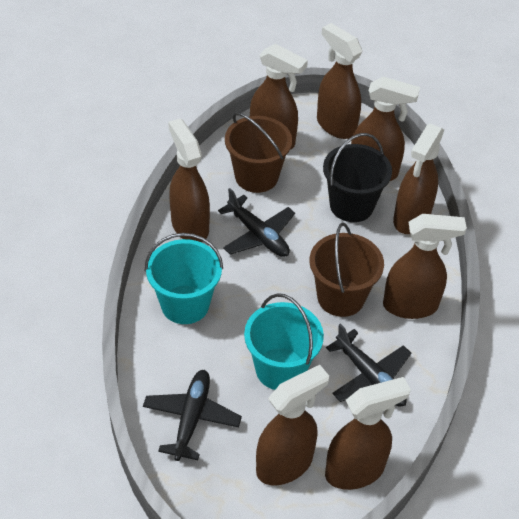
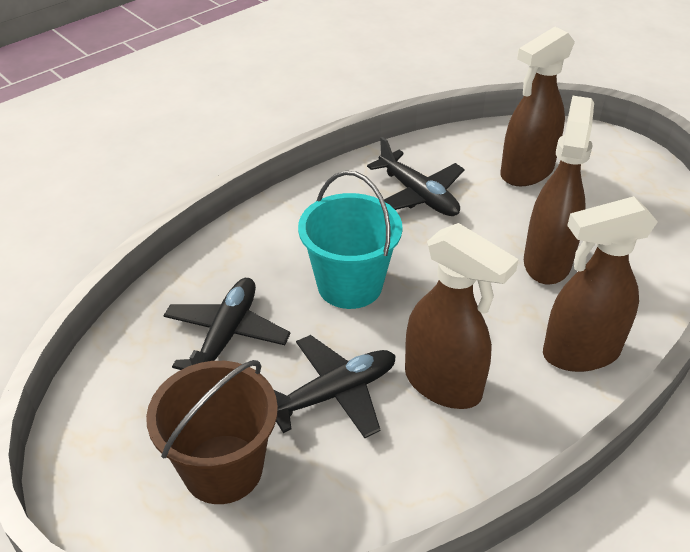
black bucket: [323,133,392,222] = 1 -> none = 0
brown bucket: [225,112,292,193] [309,223,384,317] = 2 -> [146,360,278,504] = 1
brown spray bottle: [168,118,210,242] [250,44,308,149] [256,365,329,485] [317,23,362,139] [325,377,411,490] [351,77,420,181] [383,214,467,319] [393,124,444,234] = 8 -> [405,223,519,409] [500,27,575,186] [524,96,594,285] [543,196,658,372] = 4
turquoise bucket: [145,233,223,324] [244,293,324,390] = 2 -> [298,171,403,309] = 1

